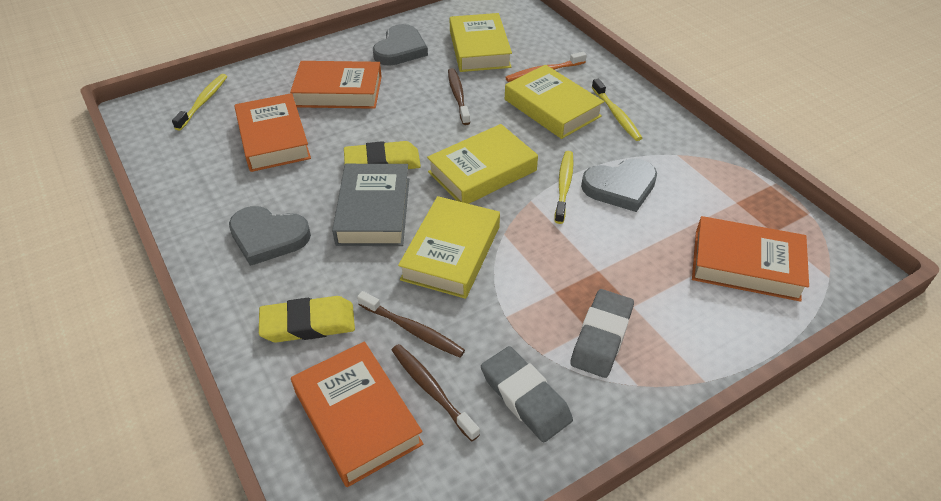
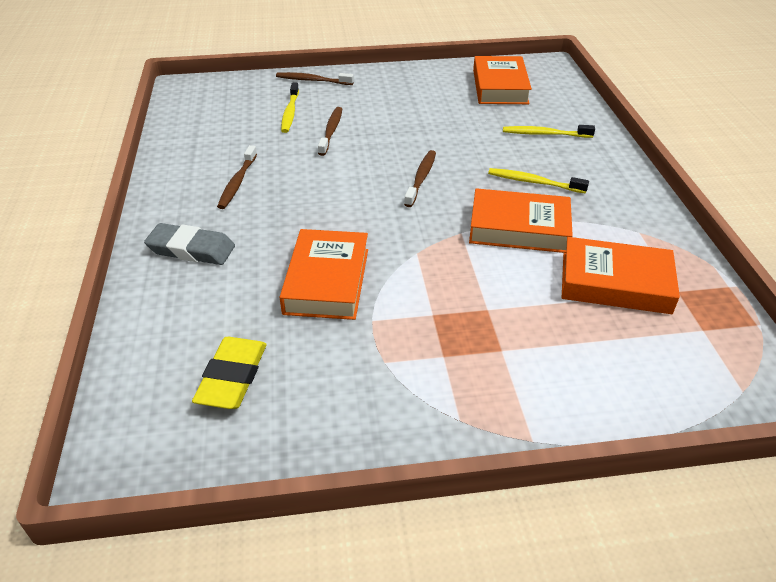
brown toothbrush: [357,291,465,358] [392,344,480,441] [448,68,470,125] = 3 -> [217,145,257,209] [276,72,354,85] [318,107,342,156] [404,150,436,207] = 4
grey book: [332,164,409,246] = 1 -> none = 0
grey eraser: [481,346,573,442] [570,289,634,378] = 2 -> [144,223,235,265] = 1
grey heart: [229,206,311,266] [373,24,428,66] [581,159,657,212] = 3 -> none = 0
orange toothbrush: [505,52,587,82] = 1 -> none = 0
yellow book: [398,196,500,299] [427,124,538,204] [450,13,512,72] [505,65,604,139] = 4 -> none = 0
yellow eraser: [259,296,355,343] [344,141,421,169] = 2 -> [192,337,267,409] = 1

